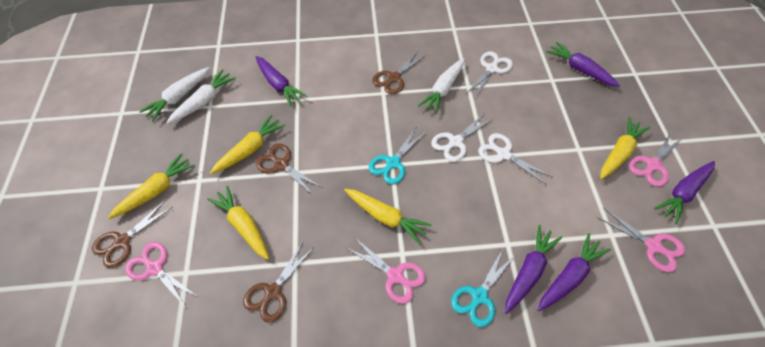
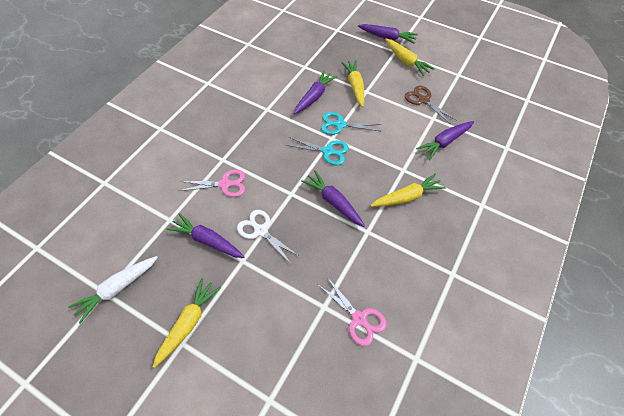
brown scissors: [92,200,173,268] [243,242,314,323] [256,143,323,196] [372,51,427,94] = 4 -> [405,86,457,124] = 1
pink scissors: [125,242,198,307] [345,237,426,304] [597,208,685,272] [629,131,682,187] = 4 -> [179,170,245,197] [318,277,387,346] = 2
white carrot: [139,67,210,121] [166,69,236,124] [418,58,464,114] = 3 -> [68,256,158,324] = 1
white scissors: [431,113,494,162] [467,51,513,98] [478,133,552,185] = 3 -> [237,210,300,264] = 1
yellow carrot: [108,153,195,219] [207,186,269,260] [210,115,286,174] [344,189,432,244] [600,117,650,180] = 5 -> [153,278,221,368] [341,60,364,107] [370,173,446,207] [385,38,435,76] = 4

